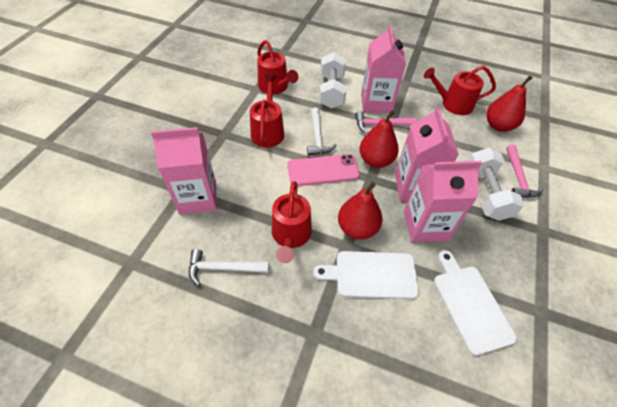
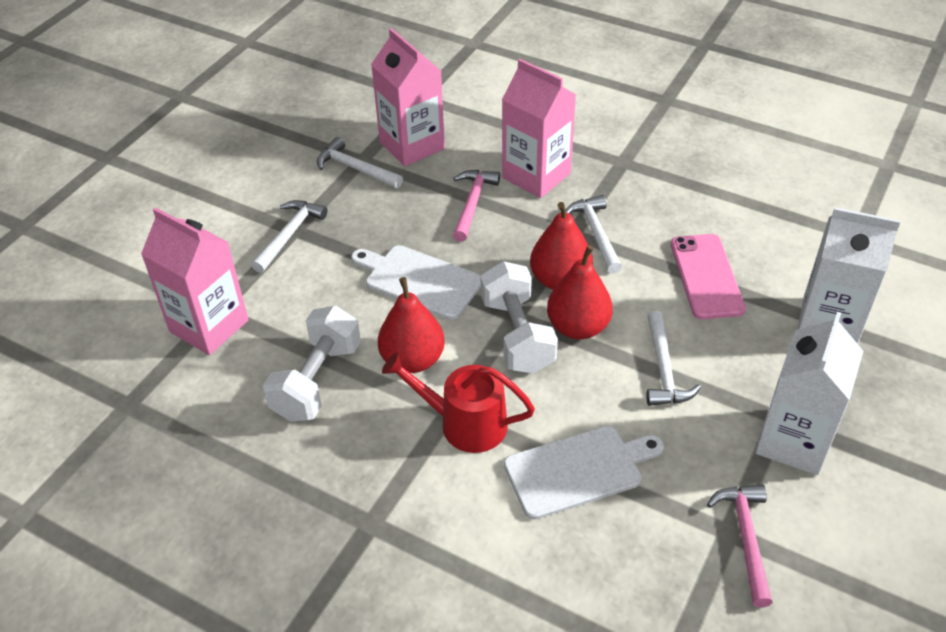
pink carton: [151,127,217,214] [361,24,406,114] [395,106,459,201] [404,161,482,242] = 4 -> [141,207,249,355] [371,28,445,166] [502,59,576,198] = 3
red watering can: [250,75,284,148] [257,40,298,94] [272,181,312,263] [424,66,496,115] = 4 -> [382,353,535,453] = 1
white carton: none = 0 -> [755,312,863,475] [798,207,901,344] = 2
white hammer: [189,249,269,286] [307,107,337,155] = 2 -> [251,200,327,273] [317,137,403,188] [566,195,622,273] [646,311,701,406] = 4

